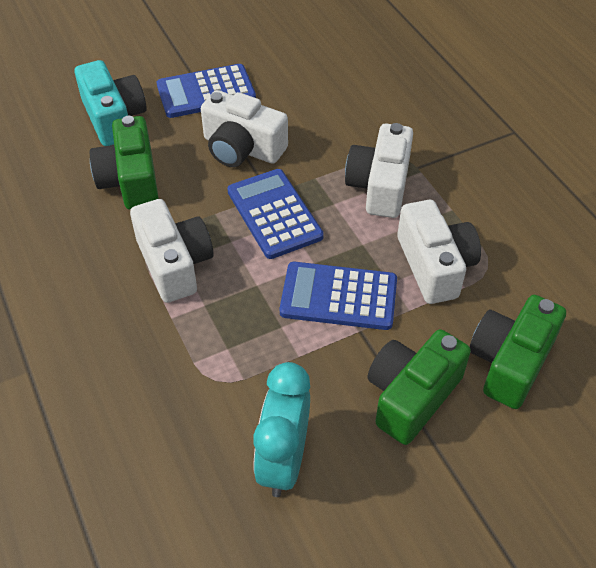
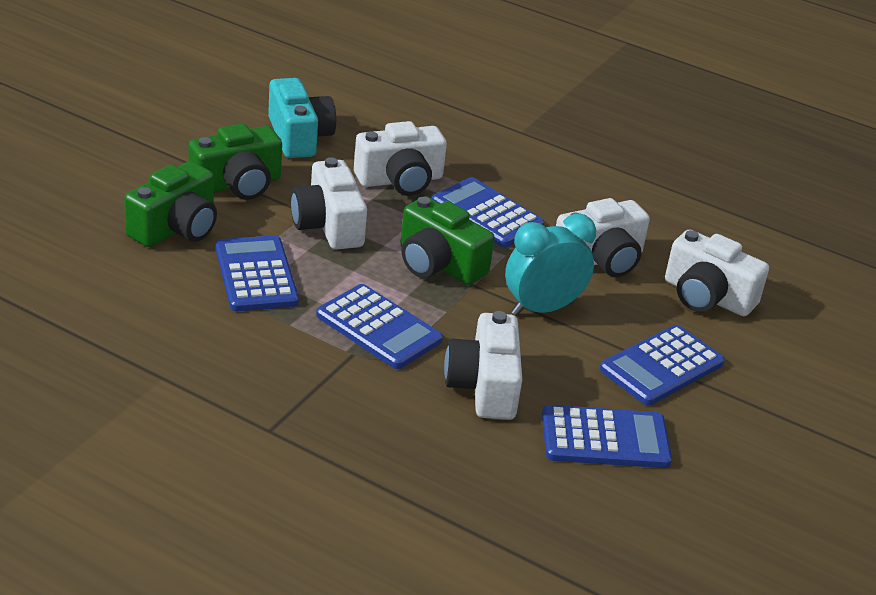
blue calculator: [157,64,256,118] [227,169,324,259] [280,262,397,330] = 3 -> [216,235,299,311] [316,284,443,369] [432,177,544,247] [542,405,672,468] [599,325,725,406] = 5
white camera: [130,199,213,303] [201,90,288,167] [345,123,413,218] [397,200,481,304] = 4 -> [291,157,367,250] [354,121,447,196] [444,311,522,420] [556,198,650,277] [665,230,769,316] = 5

